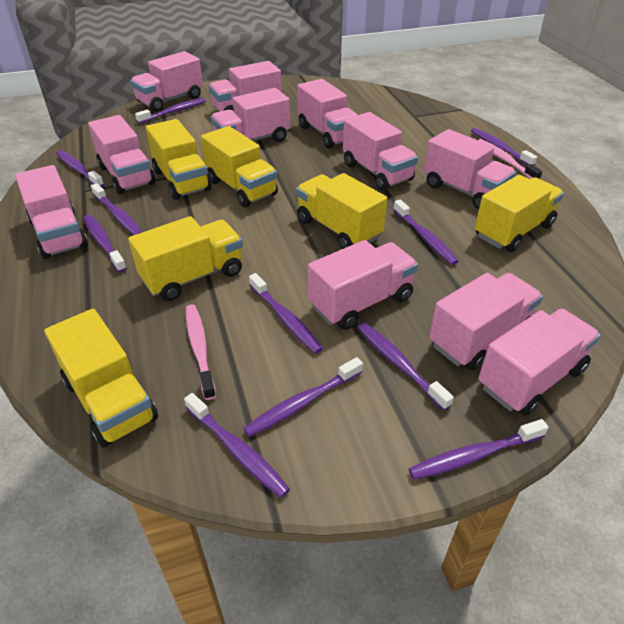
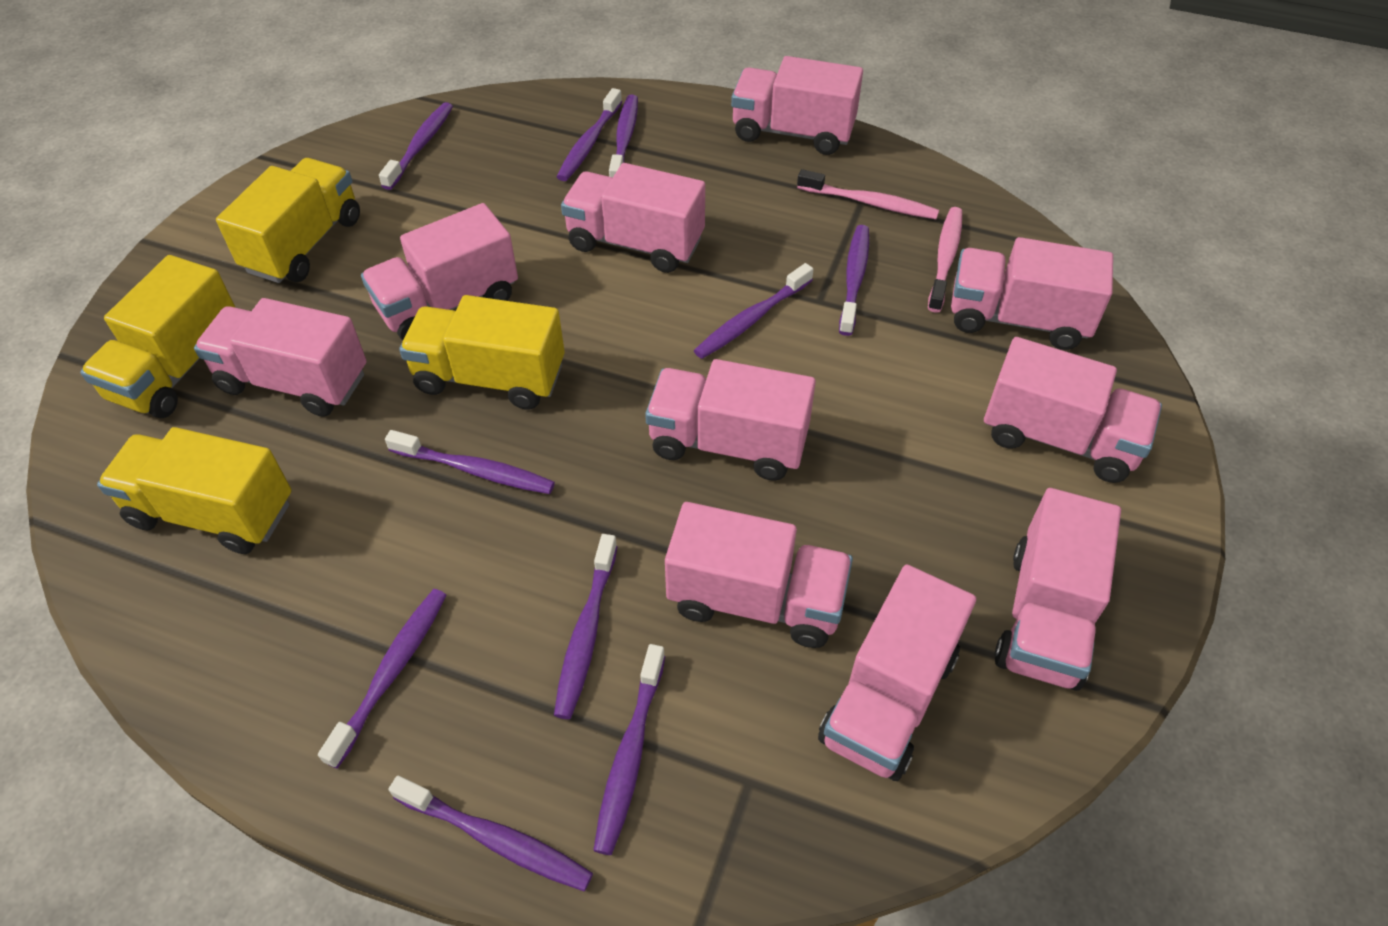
pink truck: [15,165,88,259] [88,115,155,194] [130,51,203,112] [209,61,282,112] [211,88,290,142] [297,79,357,148] [308,240,418,330] [343,112,418,190] [424,129,516,209] [429,273,543,370] [478,309,601,416] = 11 -> [194,298,367,417] [361,203,518,340] [561,163,705,273] [645,359,816,481] [665,502,853,648] [731,56,863,155] [818,565,976,781] [951,237,1113,350] [984,337,1162,483] [995,488,1121,691] = 10
purple toothbrush: [56,150,104,187] [83,215,127,273] [91,183,142,235] [135,98,206,124] [184,393,290,498] [243,357,363,437] [249,273,323,354] [357,323,454,411] [393,200,459,265] [409,419,549,480] [471,128,537,166] = 11 -> [318,589,447,769] [379,102,453,190] [385,430,555,494] [389,776,593,891] [554,534,617,719] [557,88,622,181] [593,644,665,855] [609,95,638,178] [694,263,814,359] [839,225,869,336] = 10
yellow truck: [44,309,158,448] [128,216,243,301] [146,119,211,200] [201,126,278,207] [296,173,387,249] [475,175,564,252] = 6 -> [80,255,236,418] [97,427,292,554] [216,158,360,283] [399,295,565,410] = 4

